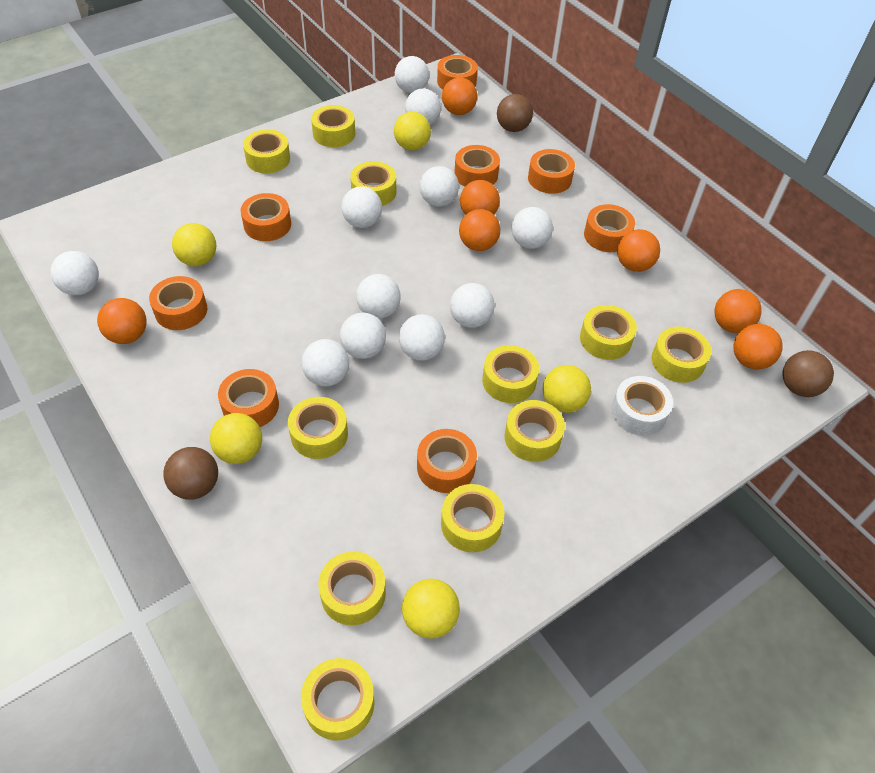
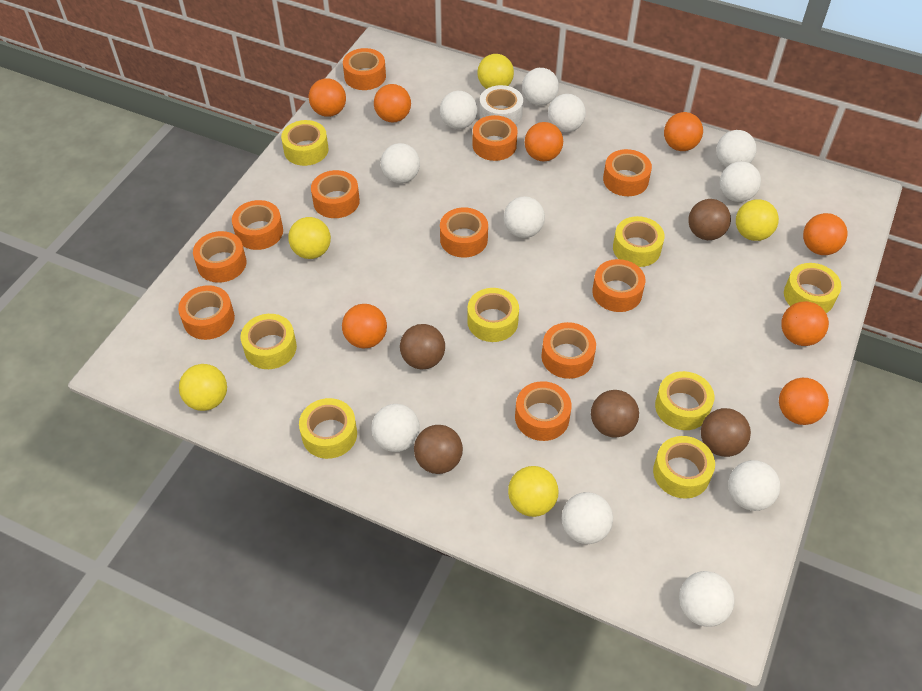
brown ball: [163,447,218,500] [497,94,533,132] [783,350,834,397] = 3 -> [400,324,445,369] [414,425,463,474] [591,390,639,438] [688,199,731,240] [701,408,751,457] = 5
orange ball: [97,298,147,344] [442,78,477,115] [459,209,500,251] [460,180,500,215] [617,229,660,272] [714,289,762,333] [734,324,783,370] = 7 -> [309,78,346,117] [342,304,387,349] [374,84,411,123] [525,122,563,162] [664,112,703,151] [779,378,829,425] [781,301,829,346] [803,213,847,255] = 8
orange tape: [149,276,207,330] [218,369,279,427] [241,193,291,241] [417,429,477,493] [437,55,478,90] [454,145,500,187] [528,149,575,194] [584,204,635,252] = 8 -> [178,285,235,340] [193,231,246,283] [232,200,283,250] [311,170,360,218] [343,48,386,90] [440,207,488,258] [473,115,518,161] [515,381,572,441] [542,322,596,379] [592,259,645,312] [603,149,652,196] = 11
yellow tape: [243,129,290,173] [288,397,348,459] [301,658,375,741] [311,105,355,147] [318,552,386,625] [350,161,396,206] [441,484,504,552] [482,345,539,403] [504,400,565,462] [580,305,637,360] [651,326,711,383] = 11 -> [241,314,297,369] [281,120,329,166] [299,398,357,459] [467,288,519,342] [613,216,665,267] [653,436,715,499] [655,371,714,430] [784,263,841,313] = 8

